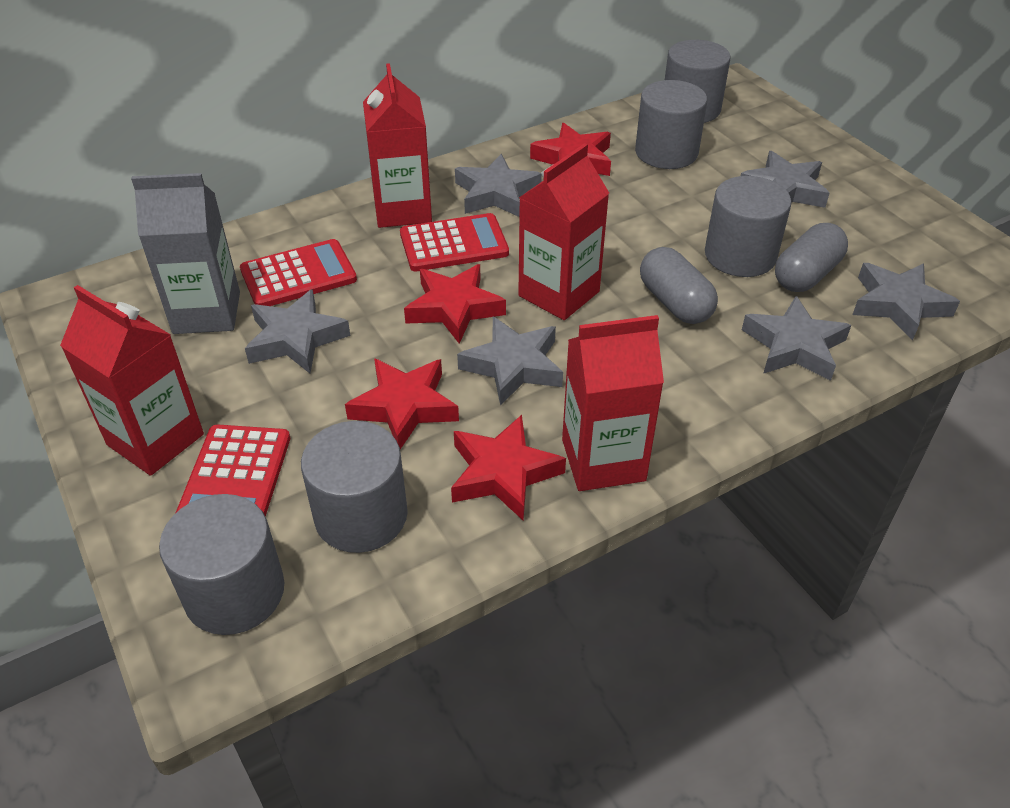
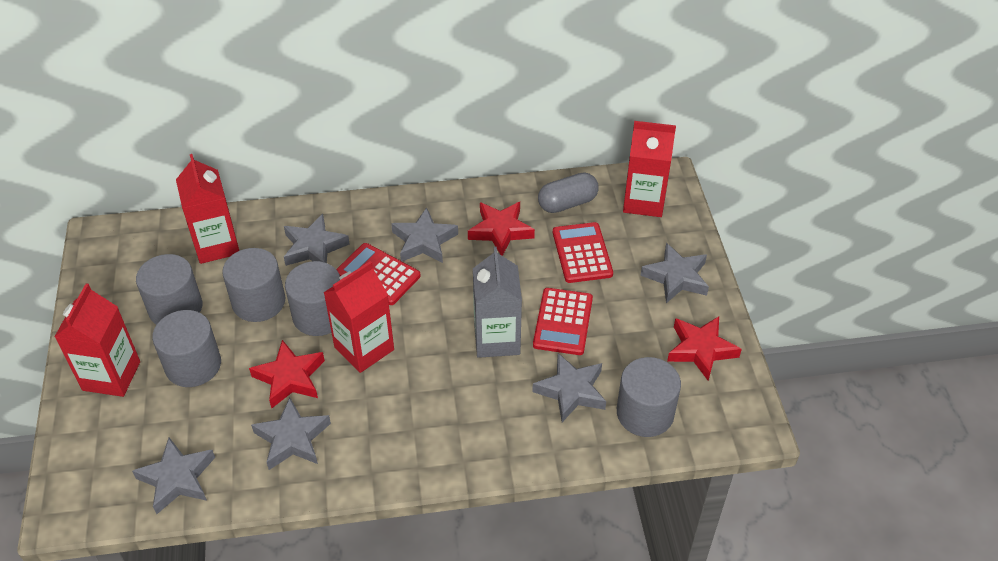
grey capsule: [640,247,718,324] [775,223,848,292] = 2 -> [538,172,599,213] = 1
red star: [345,358,459,449] [404,264,506,344] [451,415,566,520] [530,123,611,176] = 4 -> [249,340,325,408] [468,202,535,256] [667,316,742,381] = 3

